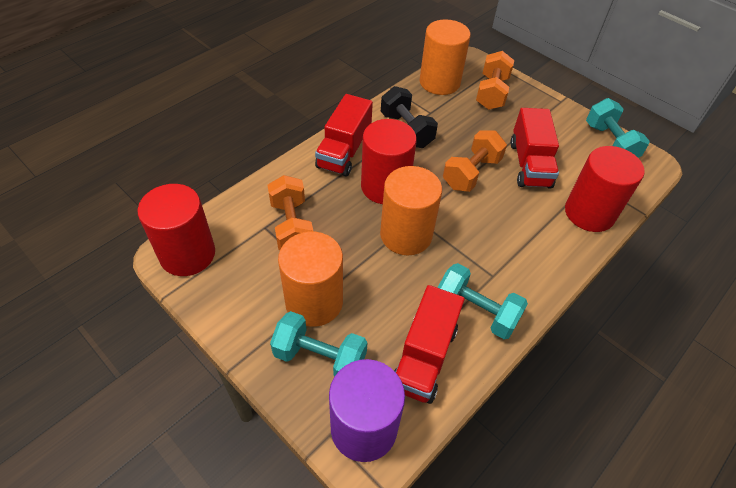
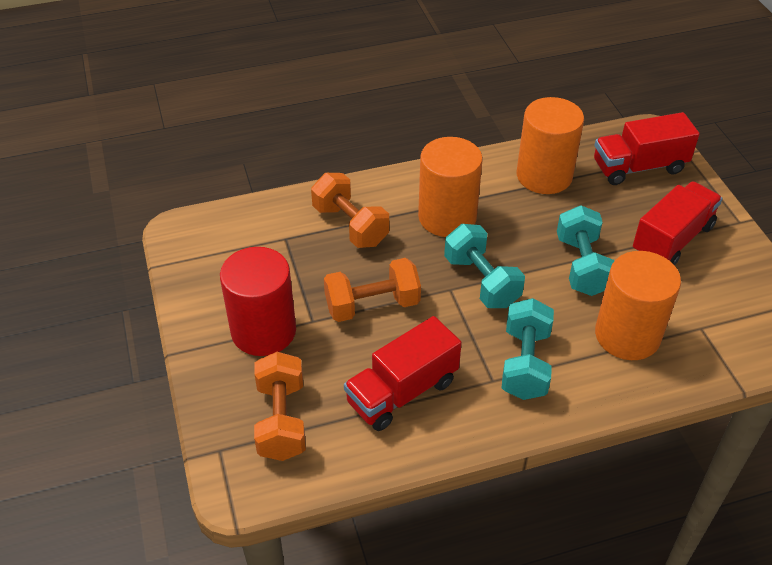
black dumbbell: [381,86,438,148] = 1 -> none = 0
purple cylinder: [329,359,405,462] = 1 -> none = 0
red cylinder: [138,184,215,276] [361,119,417,204] [565,146,645,232] = 3 -> [220,247,296,356] = 1

